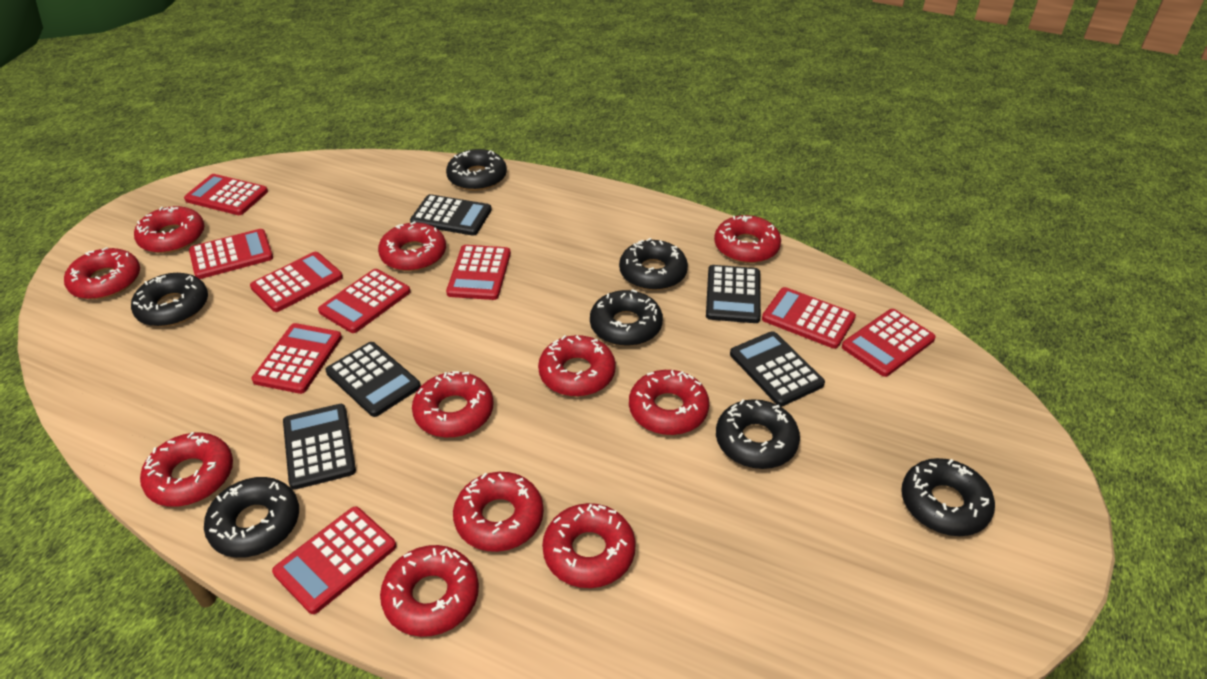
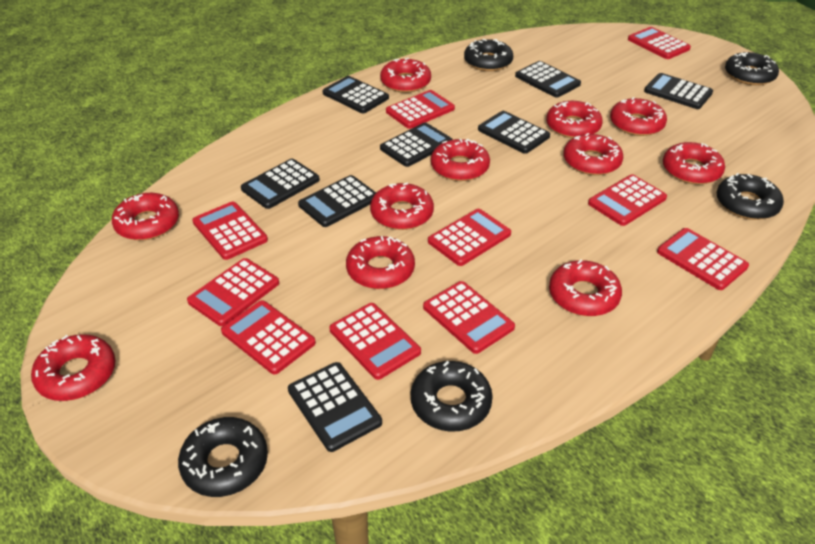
black calculator: [283,404,356,490] [326,342,421,417] [410,194,492,236] [706,265,761,323] [730,331,825,406] = 5 -> [241,159,320,209] [288,362,382,452] [298,175,376,227] [322,76,389,113] [380,123,453,167] [478,111,550,154] [515,61,581,98] [644,73,713,109] = 8
black donut: [131,273,208,327] [204,477,299,558] [446,149,507,191] [590,289,663,346] [619,238,688,290] [716,399,800,469] [901,458,995,536] = 7 -> [178,417,268,497] [411,361,493,432] [464,39,513,71] [717,173,784,220] [725,52,779,85] = 5
red calculator: [184,174,268,215] [189,229,273,279] [250,252,343,312] [252,323,342,394] [272,506,396,614] [318,269,411,333] [446,245,511,300] [762,287,856,349] [842,309,936,377] = 9 -> [187,258,279,326] [192,201,268,260] [221,300,316,375] [329,303,421,380] [386,90,455,129] [423,281,515,354] [428,209,511,266] [588,174,667,226] [628,27,691,59] [657,228,749,290] = 10

